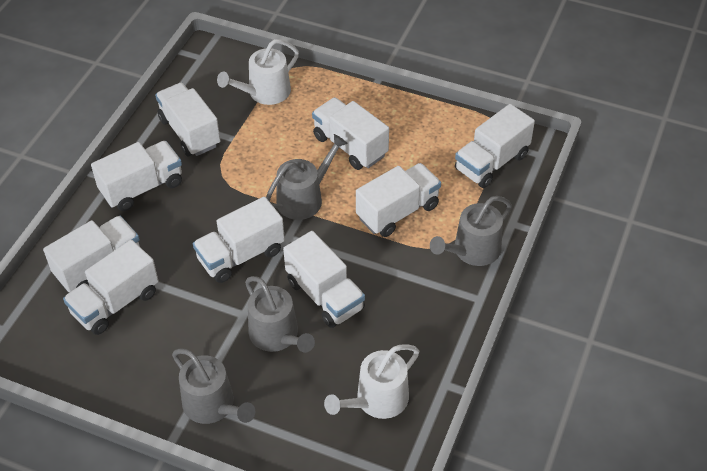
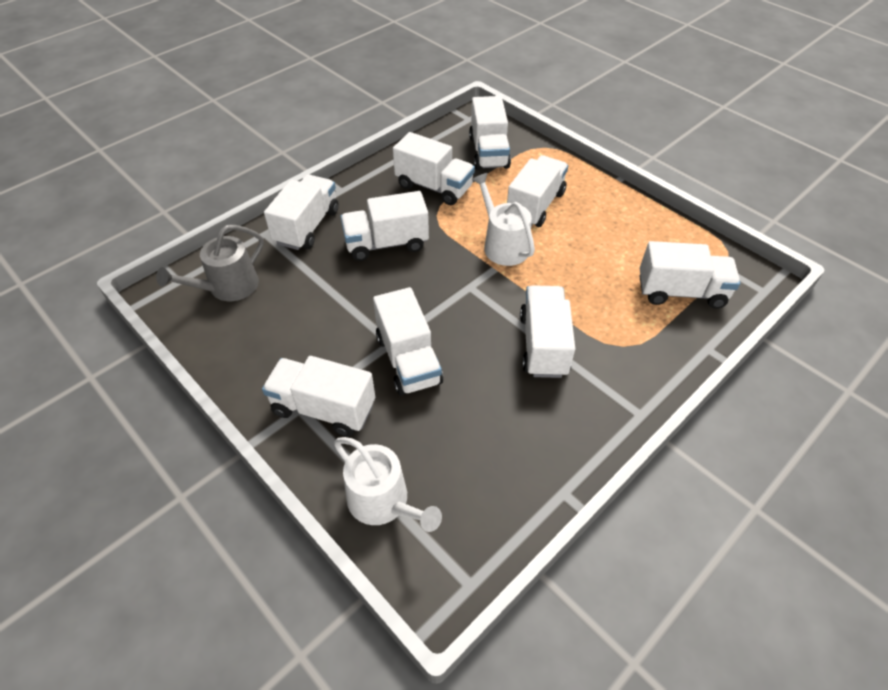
grey watering can: [172,348,255,424] [245,276,315,353] [266,134,348,220] [430,196,512,266] = 4 -> [156,225,264,301] = 1

